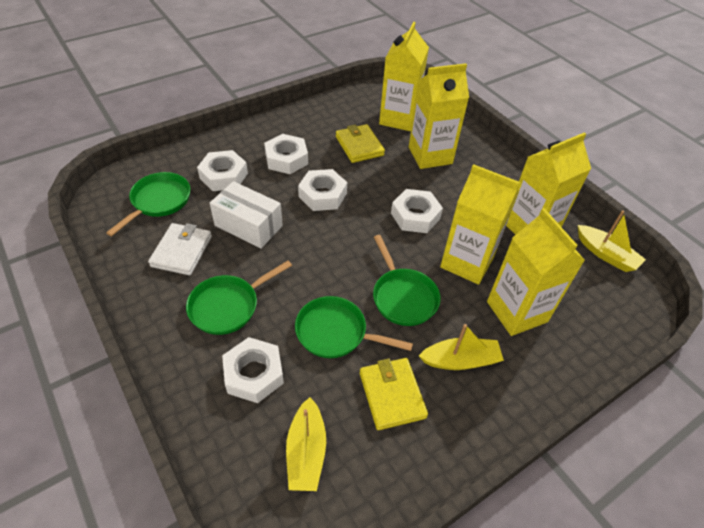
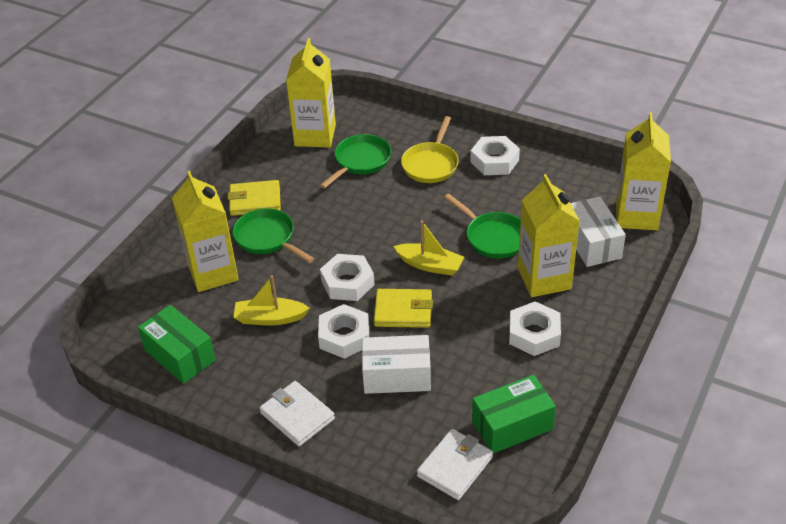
green box: none = 0 -> [138,305,216,384] [472,375,556,454] = 2
green pan: [106,172,190,236] [186,260,292,335] [295,296,413,358] [373,235,441,326] = 4 -> [233,208,314,263] [320,134,391,189] [444,194,521,258] = 3
white box: [210,181,283,249] = 1 -> [362,335,431,394] [570,196,626,267] = 2
white nut: [197,150,248,191] [222,337,284,403] [264,134,308,174] [298,169,347,211] [391,189,443,233] = 5 -> [318,304,369,359] [320,254,375,301] [470,136,520,175] [509,301,561,356] = 4
white wallet: [148,223,212,275] = 1 -> [259,381,335,446] [417,429,493,500] = 2
yellow boat: [286,397,326,491] [419,324,504,370] [578,210,646,272] = 3 -> [233,275,310,326] [393,220,464,276] = 2
yellow carton: [379,22,429,131] [409,63,469,169] [440,164,520,285] [487,208,585,336] [506,132,591,235] = 5 -> [172,171,239,292] [286,38,336,148] [518,174,580,297] [616,113,671,230] = 4
yellow pan: none = 0 -> [401,116,459,183] = 1

